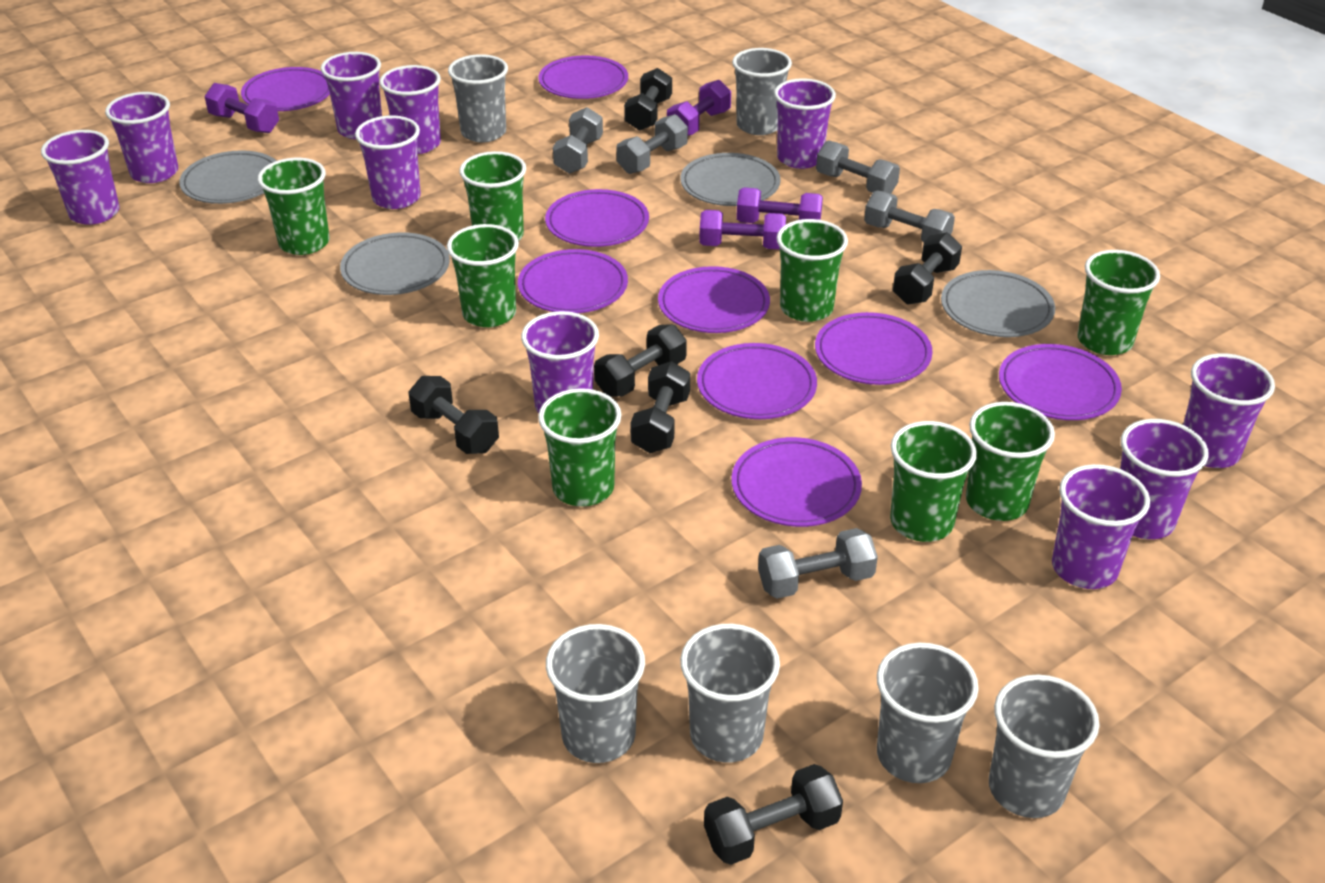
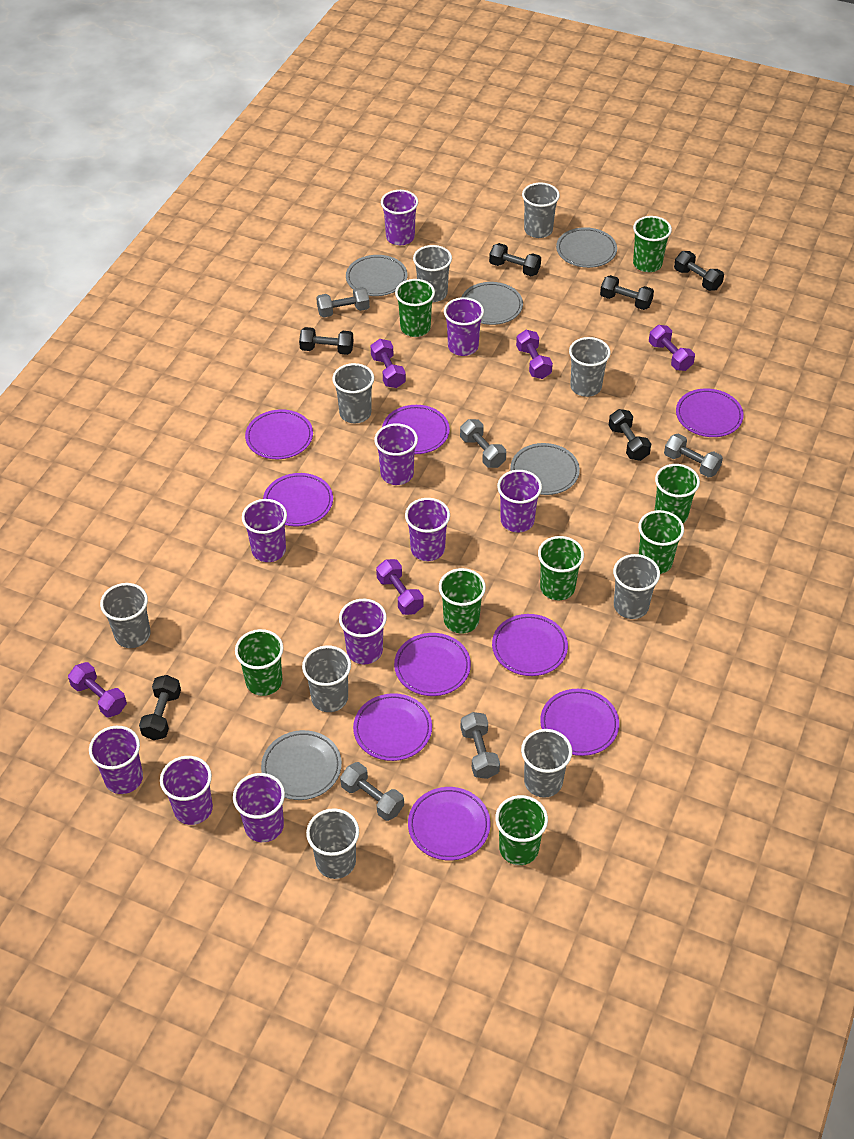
grey cup: [448,54,508,143] [546,624,645,763] [680,624,780,763] [732,48,792,135] [877,643,979,783] [989,674,1100,818] = 6 -> [100,583,150,648] [302,645,351,712] [306,808,359,879] [332,363,374,423] [413,245,452,302] [521,729,572,798] [522,183,560,238] [569,337,611,397] [613,554,660,619] = 9
grey plate: [179,150,277,204] [340,232,450,295] [680,153,781,206] [941,270,1055,337] = 4 -> [261,730,342,800] [346,255,407,296] [462,282,523,325] [510,443,580,495] [556,227,617,268] = 5
purple dumbbell: [204,83,279,133] [667,80,731,136] [699,210,786,249] [736,187,823,223] = 4 -> [68,662,127,717] [371,339,406,388] [376,559,424,615] [516,330,553,379] [649,325,695,371] = 5

